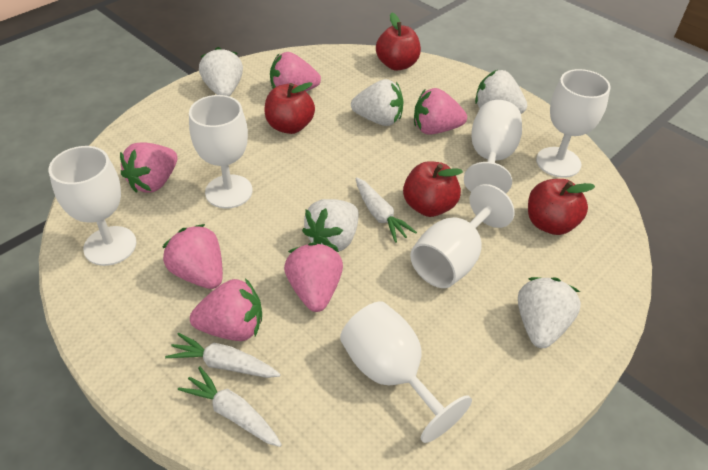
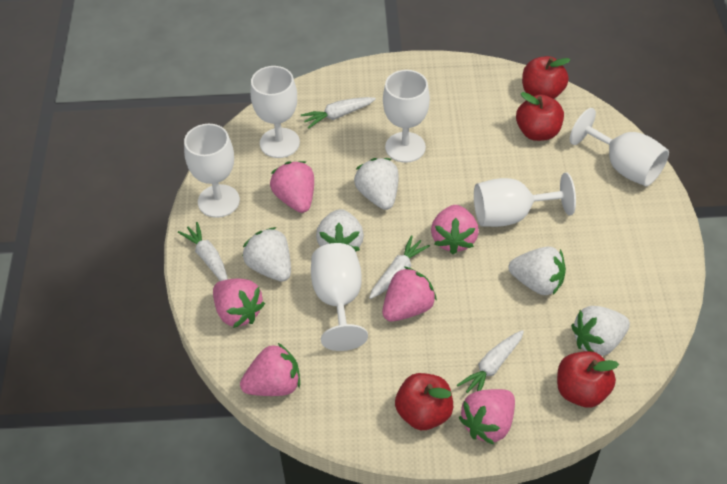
white carrot: [165,333,281,378] [178,366,282,447] [355,177,417,243] = 3 -> [178,222,228,281] [301,97,376,129] [369,235,430,299] [457,330,524,393] = 4

